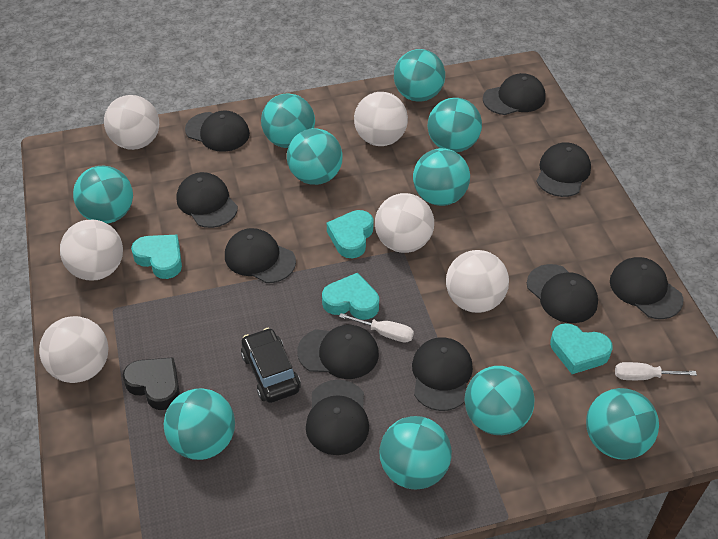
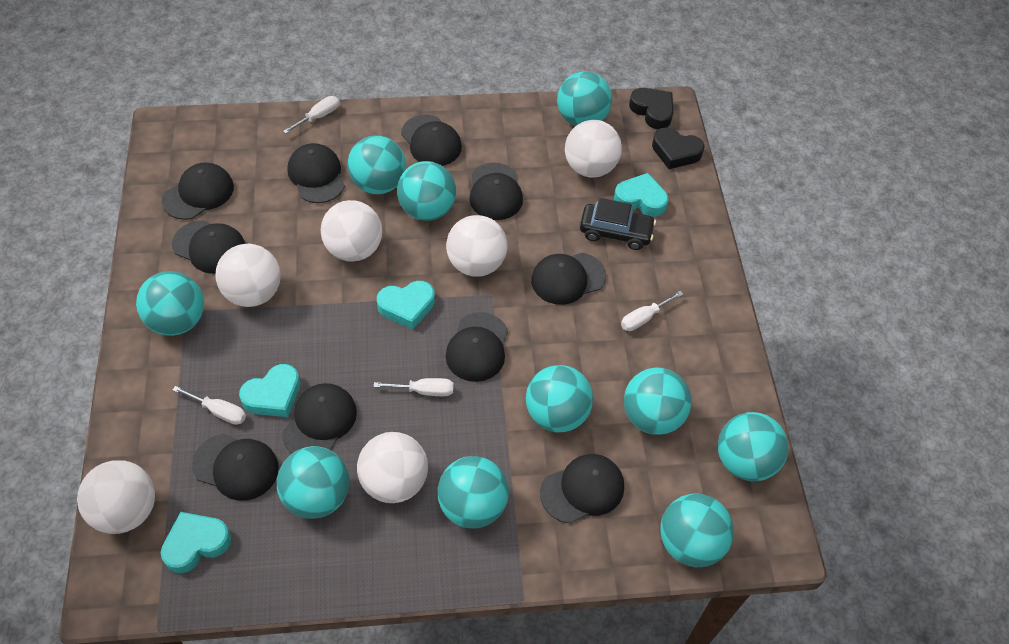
black heart: [123,357,180,410] = 1 -> [629,88,673,129] [652,127,705,169] = 2
white screwdriver: [339,313,414,343] [615,362,697,380] = 2 -> [173,386,246,425] [283,96,339,134] [373,378,454,396] [621,291,683,331] = 4

